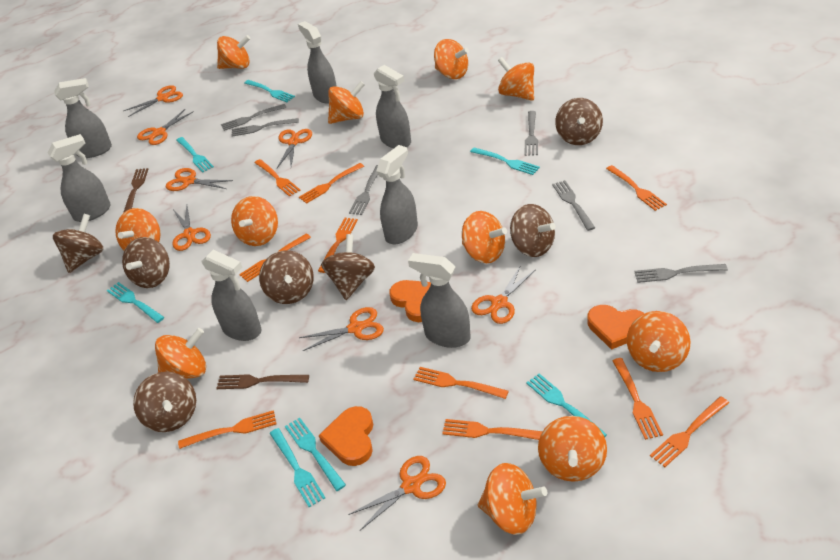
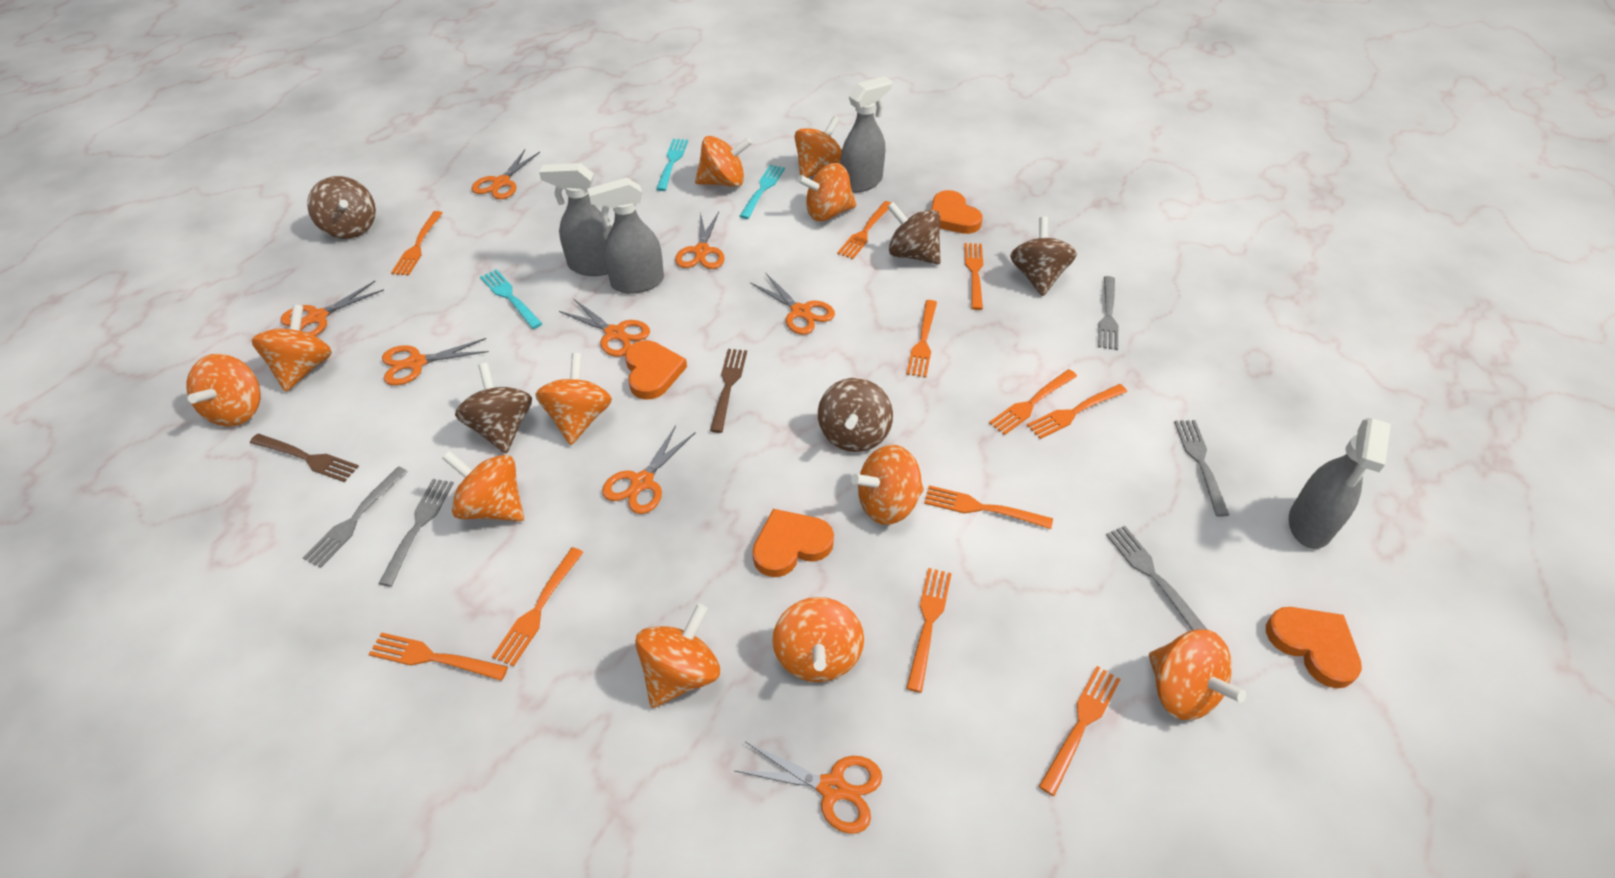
brown spinning top: [53,214,104,273] [122,237,170,288] [133,372,196,432] [259,250,314,304] [321,234,375,300] [510,204,556,257] [555,98,603,145] = 7 -> [307,176,376,239] [455,363,532,453] [818,378,893,452] [887,202,941,264] [1010,217,1077,296] = 5
grey fork: [221,104,286,131] [232,118,299,137] [349,165,378,215] [524,111,538,156] [552,180,595,231] [634,264,728,283] = 6 -> [303,467,408,568] [378,479,454,586] [1098,276,1118,350] [1106,526,1208,630] [1174,420,1229,517] = 5
grey spray bottle: [48,134,111,222] [55,78,112,158] [202,250,261,341] [298,21,337,104] [374,65,411,148] [376,145,418,244] [408,253,471,348] = 7 -> [539,163,612,276] [587,177,664,294] [840,76,892,193] [1289,418,1391,549] = 4
orange fork: [178,410,276,449] [239,234,311,282] [254,159,301,197] [299,163,364,204] [318,218,358,273] [413,367,509,399] [442,419,543,440] [606,165,667,211] [612,358,663,440] [650,396,729,467] = 10 -> [368,632,508,681] [391,211,443,276] [492,547,584,667] [837,201,891,259] [906,300,937,378] [906,568,952,693] [924,485,1053,529] [964,243,983,310] [989,369,1077,435] [1027,384,1127,439] [1039,666,1121,796] = 11
orange heart: [319,406,373,466] [389,280,431,322] [587,305,645,350] = 3 -> [625,340,687,400] [752,509,834,577] [931,190,983,234] [1266,607,1362,688] = 4
turquoise fork: [107,282,164,323] [176,137,214,173] [244,80,295,102] [269,428,325,507] [285,418,346,491] [470,147,540,175] [526,374,607,437] = 7 -> [480,269,542,329] [656,139,688,191] [740,165,785,219] = 3

